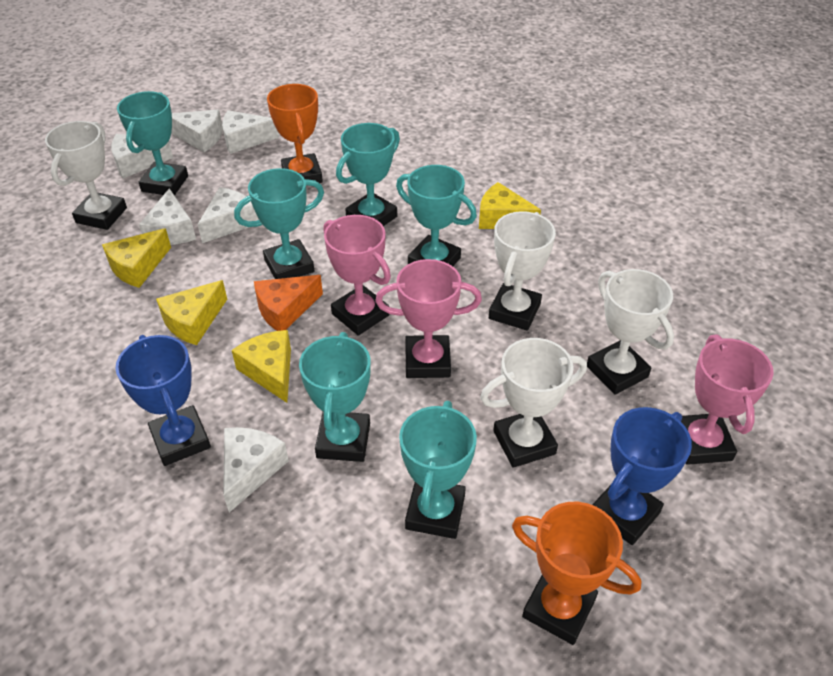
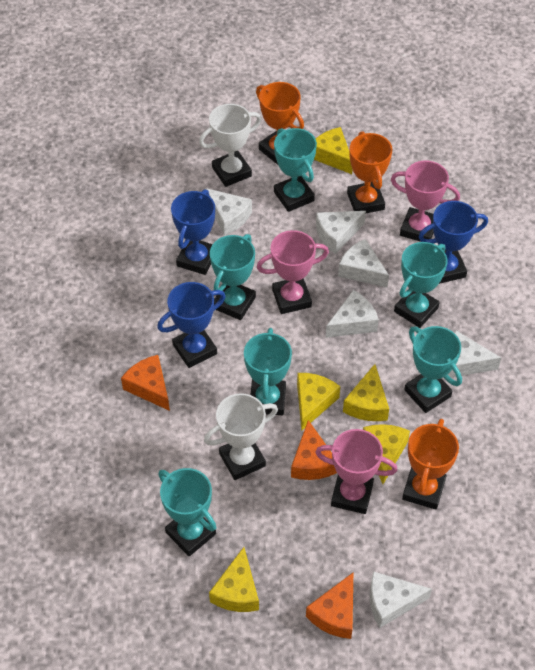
blue trophy: [116,335,211,466] [592,407,692,545] = 2 -> [157,282,226,368] [171,189,215,275] [419,201,488,284] = 3
orange cheese: [254,275,323,331] = 1 -> [121,355,170,411] [291,420,337,480] [306,573,353,639] = 3
orange trophy: [267,84,323,183] [512,502,642,645] = 2 -> [256,82,304,165] [347,131,392,213] [402,419,459,510] = 3
white trophy: [45,121,127,230] [480,338,587,468] [489,211,556,331] [587,269,674,395] = 4 -> [199,104,261,187] [204,393,278,480] = 2
yellow cheese: [102,228,171,288] [156,280,227,345] [232,330,291,403] [479,182,541,229] = 4 -> [209,547,259,612] [297,373,340,431] [314,127,353,174] [343,364,389,421] [363,424,410,484] = 5

